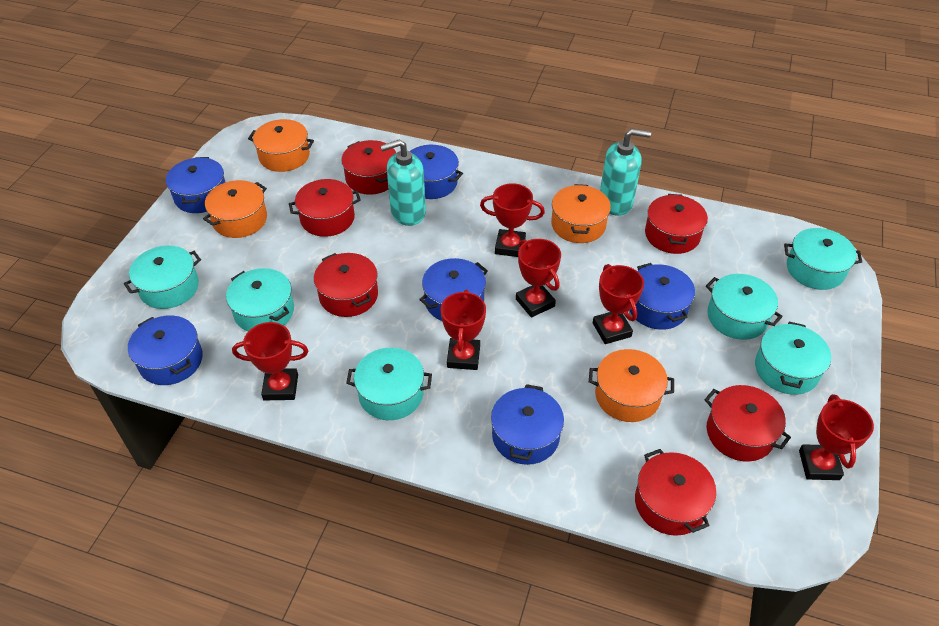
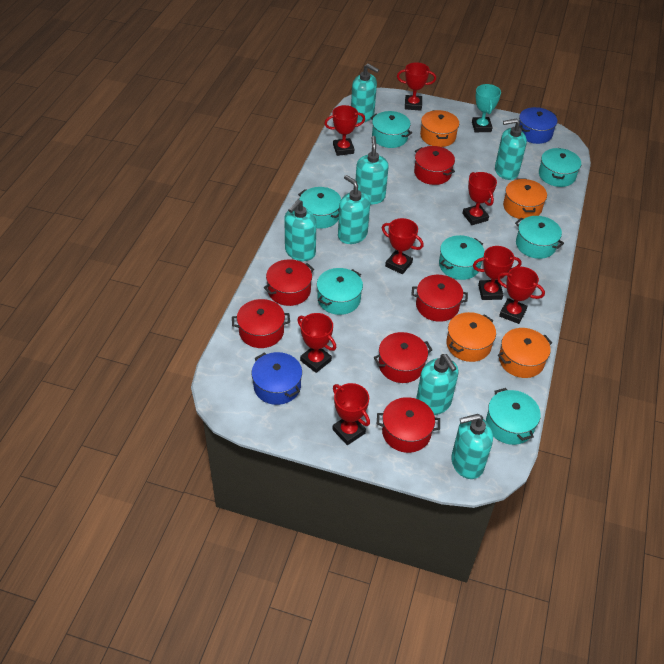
blue pot: [128,315,203,385] [166,157,225,213] [410,145,463,199] [419,258,488,321] [491,384,564,465] [630,263,695,330] = 6 -> [251,352,302,405] [519,107,557,144] = 2
red trophy: [232,322,309,400] [441,289,486,370] [480,183,545,257] [516,239,561,318] [593,264,644,344] [799,394,874,480] = 6 -> [297,313,336,373] [324,105,365,156] [333,383,370,445] [382,218,424,274] [397,62,436,111] [462,172,497,225] [473,246,521,300] [497,267,545,324] = 8
turquoise pot: [124,245,201,309] [226,268,294,332] [346,348,432,420] [706,274,783,340] [755,322,831,395] [784,228,862,290] = 6 -> [298,187,341,229] [317,268,363,315] [370,111,412,148] [439,235,485,280] [486,388,541,445] [515,216,564,259] [539,148,581,187] = 7
turquoise soap dispenser: [380,139,426,226] [600,129,651,216] = 2 -> [284,200,316,261] [338,175,370,244] [351,64,379,123] [356,136,389,205] [416,354,458,415] [451,414,493,479] [495,118,527,180] = 7
turquoise trophy: none = 0 -> [472,84,501,132] = 1

